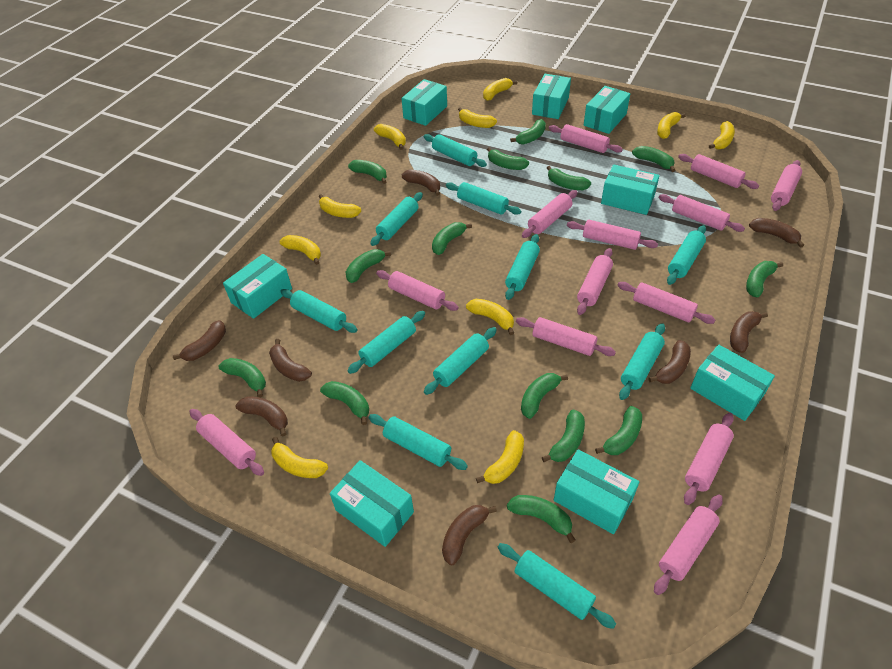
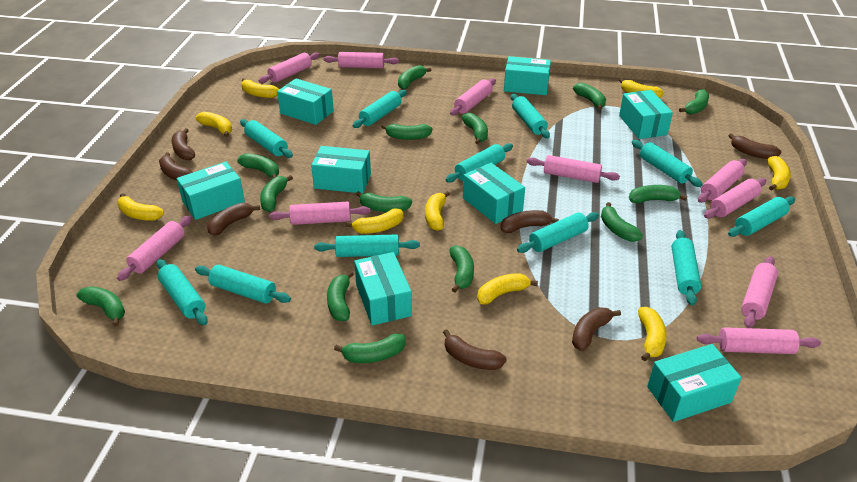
brown banana: [173,320,226,361] [235,397,288,436] [269,339,312,382] [402,169,440,196] [442,505,497,565] [649,340,691,384] [730,311,768,353] [749,218,804,248] = 8 -> [159,152,193,180] [172,128,195,160] [207,202,260,236] [443,329,507,370] [500,210,559,233] [572,307,621,351] [728,133,781,159] = 7
pink rolling pin: [189,409,264,476] [376,270,459,311] [516,317,616,356] [522,190,578,238] [549,124,623,153] [567,220,658,250] [577,248,613,315] [617,282,715,324] [654,494,723,595] [658,194,745,232] [678,154,759,189] [684,413,734,505] [771,160,802,211] = 13 -> [117,215,192,281] [258,52,320,83] [269,202,370,225] [323,52,399,68] [450,78,496,115] [527,155,620,183] [697,327,821,354] [698,159,747,203] [704,178,766,218] [741,256,778,328] = 10
yellow banana: [271,437,328,478] [280,235,321,265] [319,194,361,218] [374,124,406,150] [458,107,497,128] [466,299,514,335] [476,430,524,484] [483,78,517,101] [657,112,686,139] [709,121,735,149] = 10 -> [117,193,164,220] [196,112,232,137] [241,78,280,98] [345,208,404,234] [425,191,450,231] [477,273,538,304] [619,78,664,98] [638,307,667,361] [768,156,791,190] = 9

